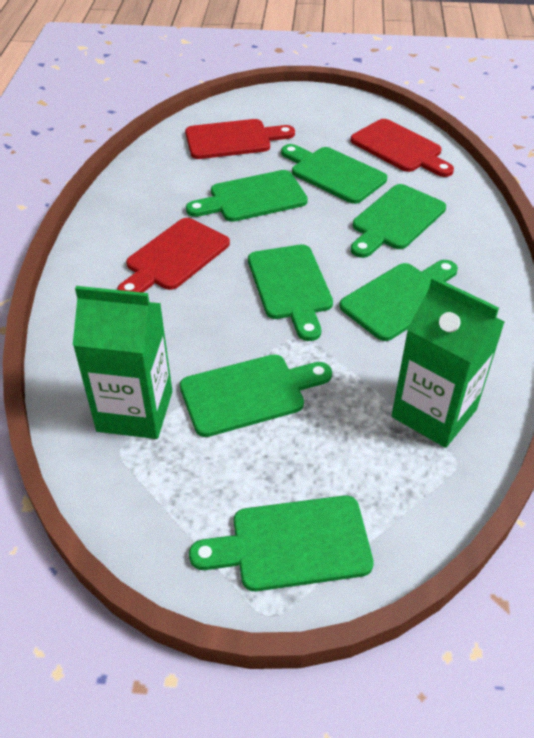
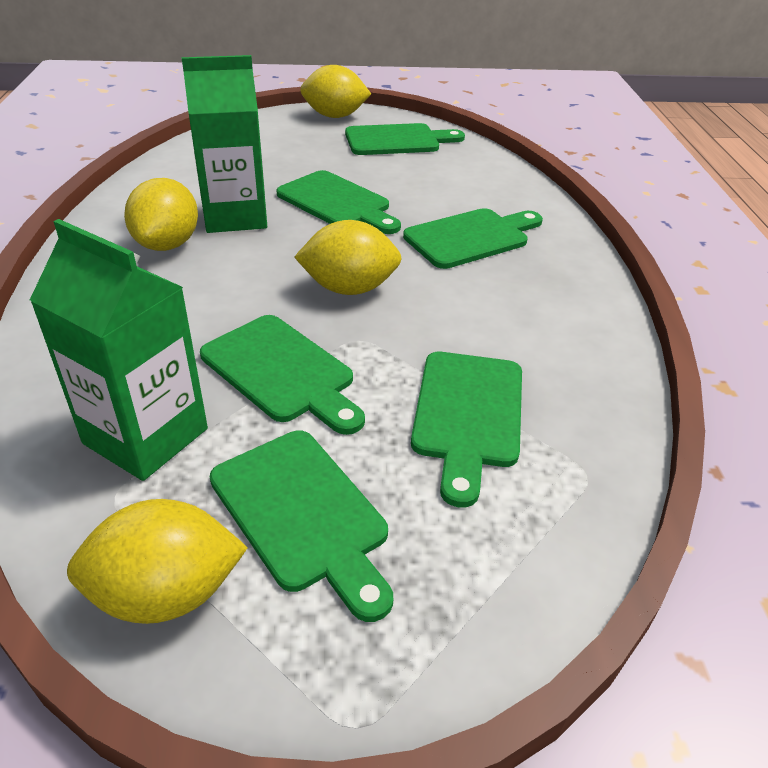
green cutting board: [180,354,332,437] [186,170,308,222] [189,495,374,591] [248,244,333,341] [281,144,387,204] [339,260,458,341] [351,184,446,258] = 7 -> [200,315,365,435] [210,431,393,622] [276,170,401,234] [345,123,465,155] [403,208,543,269] [411,352,522,507] = 6
red cutting board: [117,218,230,293] [185,119,295,159] [350,119,454,177] = 3 -> none = 0
yellow lemon: none = 0 -> [67,499,248,624] [124,178,198,251] [294,220,402,295] [300,65,371,118] = 4

